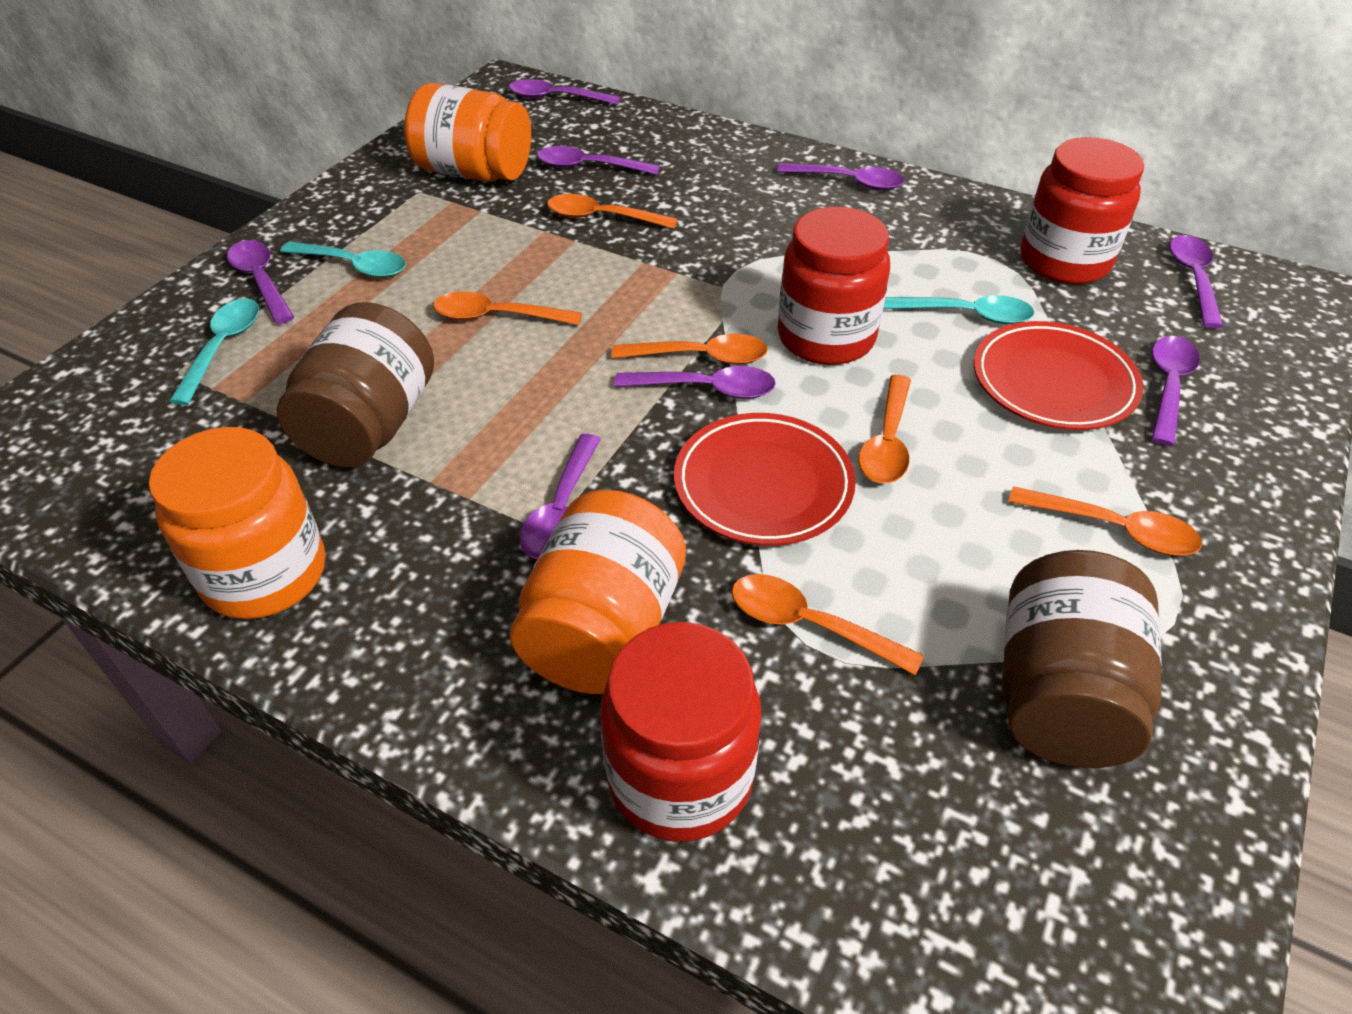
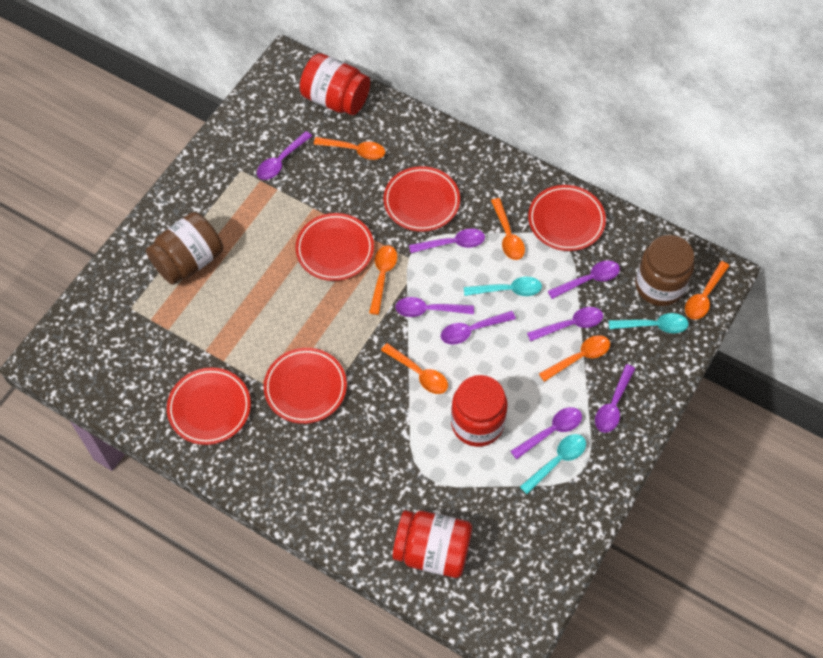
orange jar: [149,427,325,619] [404,83,531,182] [510,490,686,694] = 3 -> none = 0
red plate: [674,413,856,546] [974,321,1144,430] = 2 -> [167,368,251,445] [264,348,347,424] [296,213,374,281] [383,166,460,232] [528,185,606,251] = 5

